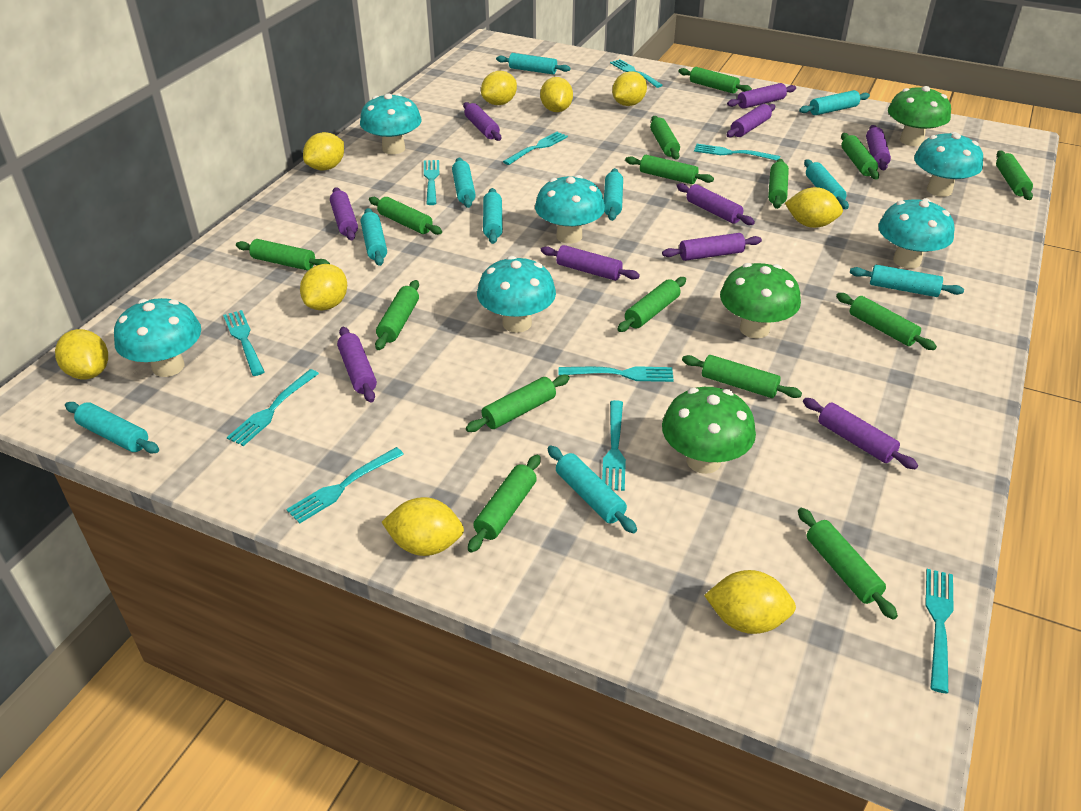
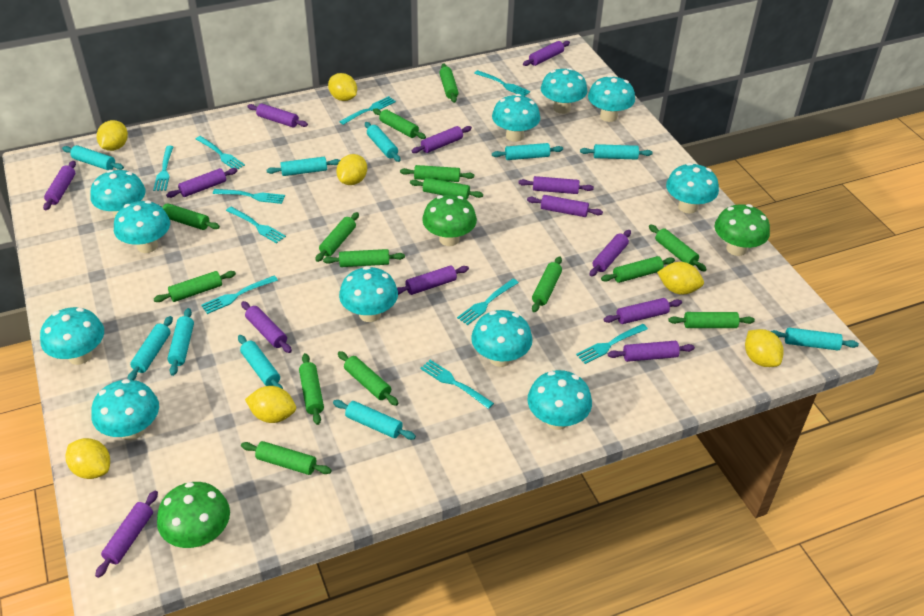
purple rolling pin: [330,187,358,240] [337,327,377,402] [463,102,501,141] [541,245,640,281] [662,233,762,261] [677,183,755,225] [726,104,775,138] [727,83,796,109] [803,398,918,469] [866,125,891,170] = 10 -> [43,161,76,210] [95,491,158,578] [166,168,237,198] [241,301,292,353] [247,103,308,127] [397,265,469,295] [412,126,472,153] [518,176,594,194] [523,41,570,66] [527,195,603,217] [590,230,631,276] [603,298,682,324] [608,341,695,362] = 13
turquoise mushroom: [114,298,201,377] [360,93,422,154] [477,256,556,333] [535,175,605,244] [878,198,955,269] [914,132,983,197] = 6 -> [40,307,104,365] [91,170,146,218] [92,379,159,440] [114,200,170,253] [339,266,398,322] [471,310,533,367] [492,94,540,142] [528,370,592,430] [541,68,587,114] [588,75,635,122] [666,163,719,214] = 11
yellow lemon: [55,329,108,380] [300,264,347,310] [303,132,344,171] [382,497,464,556] [481,71,517,105] [540,77,573,112] [612,71,647,106] [704,570,796,634] [785,187,843,228] = 9 -> [66,438,110,479] [97,120,128,151] [245,386,296,423] [328,73,357,101] [336,154,367,185] [657,262,704,295] [745,329,784,367] = 7

